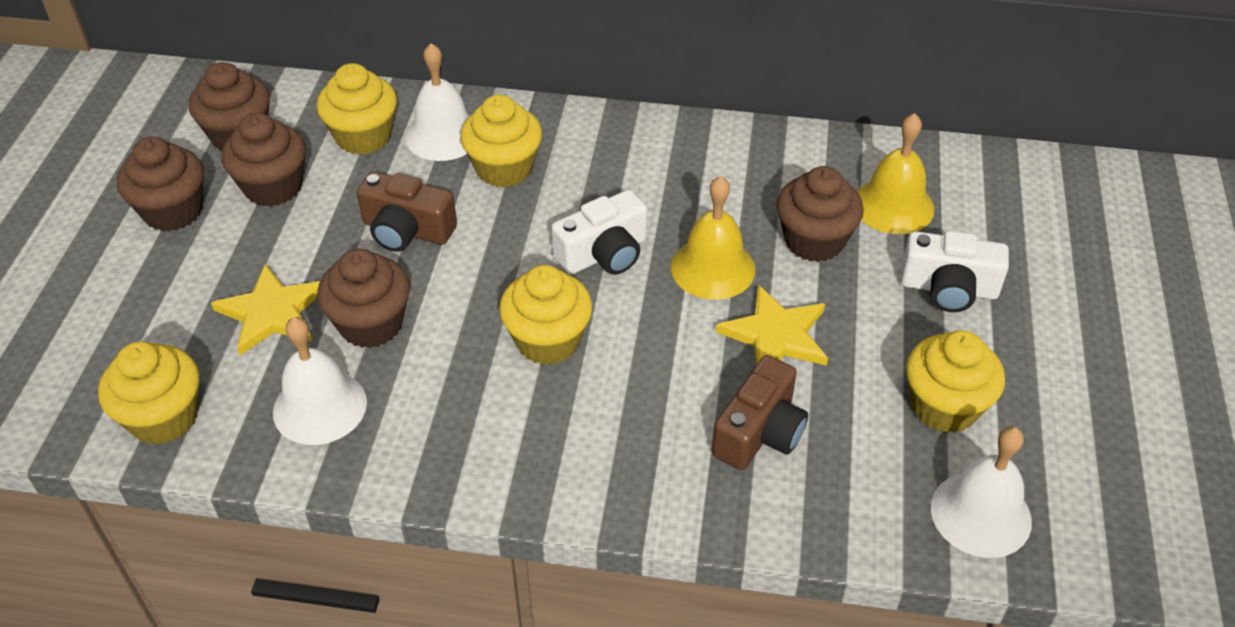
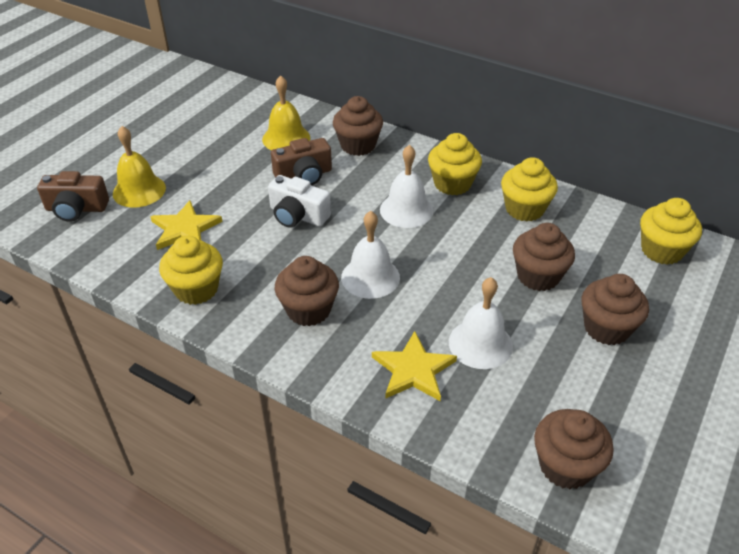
white camera: [551,190,647,275] [901,231,1009,312] = 2 -> [268,175,331,228] = 1
yellow cupcake: [98,341,200,445] [316,63,397,155] [460,95,542,188] [499,265,592,365] [906,330,1005,433] = 5 -> [159,235,223,305] [428,133,482,195] [501,157,558,222] [640,198,702,265] = 4

